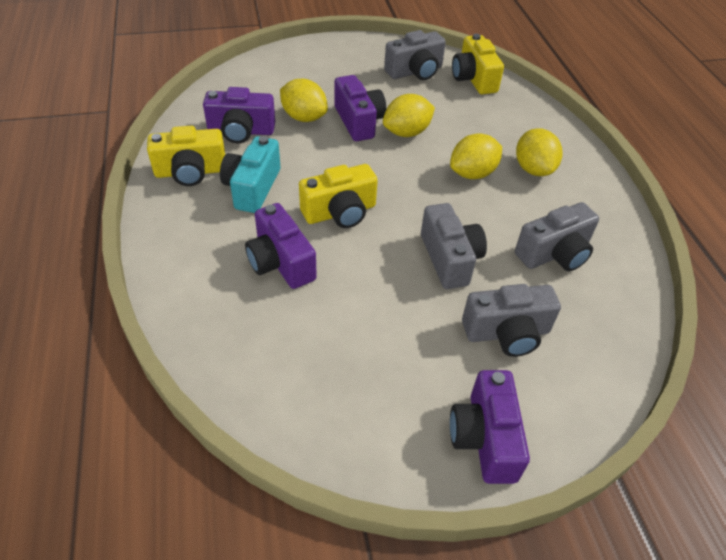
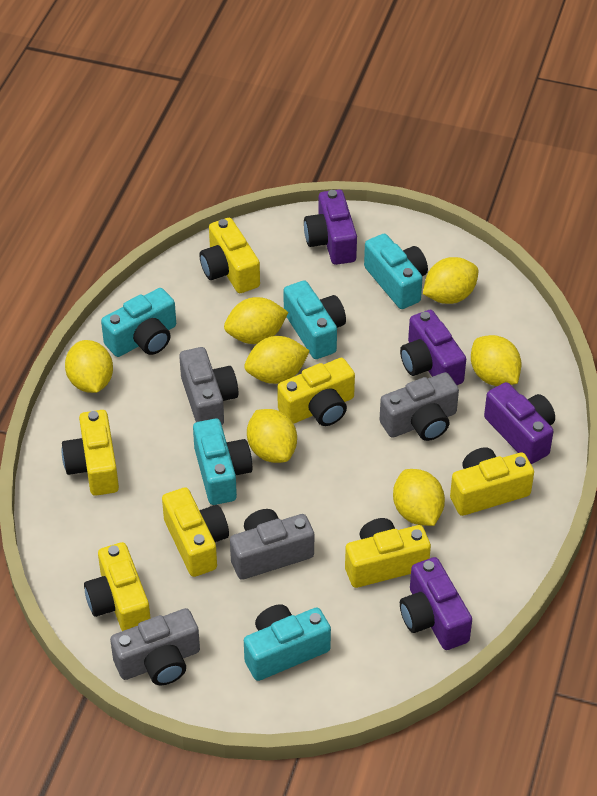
turquoise camera: [220,136,280,213] = 1 -> [101,288,176,357] [193,419,252,505] [244,604,331,681] [284,280,346,359] [364,234,428,309] = 5
yellow camera: [147,126,225,186] [299,164,378,228] [452,34,504,94] = 3 -> [62,410,119,496] [84,542,151,631] [162,487,229,577] [199,218,260,293] [277,358,355,426] [345,518,431,588] [450,447,534,516] = 7
yellow lemon: [280,79,328,122] [383,94,435,137] [450,133,502,179] [516,128,562,176] = 4 -> [65,340,113,393] [224,297,289,344] [244,336,310,384] [247,409,297,463] [393,469,445,526] [423,257,478,304] [471,335,522,386] = 7

